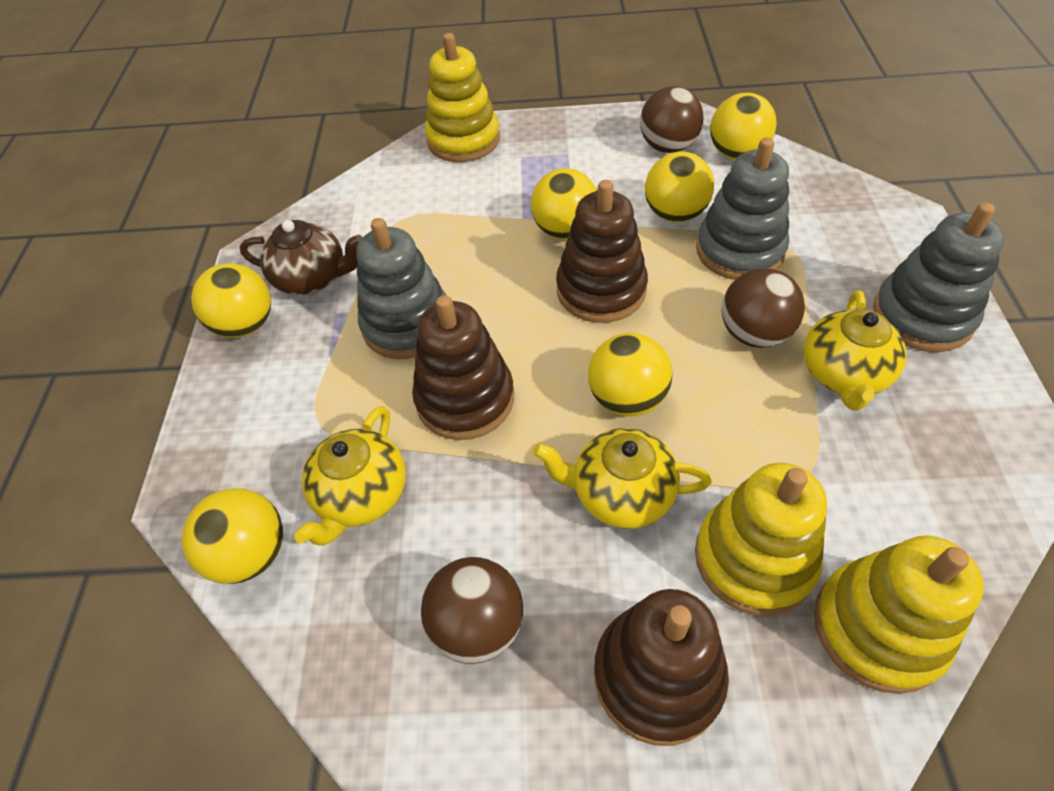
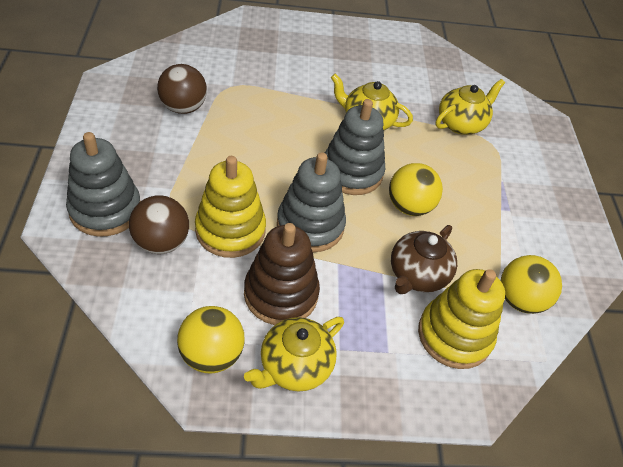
brown ball: [421,557,523,664] [640,86,704,153] [722,268,805,348] = 3 -> [129,195,189,254] [157,64,207,114] = 2
brown stacking toy: [412,295,514,440] [556,180,648,323] [594,589,729,746] = 3 -> [244,223,320,325] = 1
yellow ball: [182,488,283,584] [191,263,271,338] [531,168,597,239] [588,333,672,416] [645,152,714,222] [710,93,777,160] = 6 -> [177,306,244,373] [389,163,443,216] [501,255,562,314] = 3
yellow stacking toy: [425,33,500,162] [695,463,827,616] [814,535,984,694] = 3 -> [195,156,266,258] [418,269,505,369] = 2

